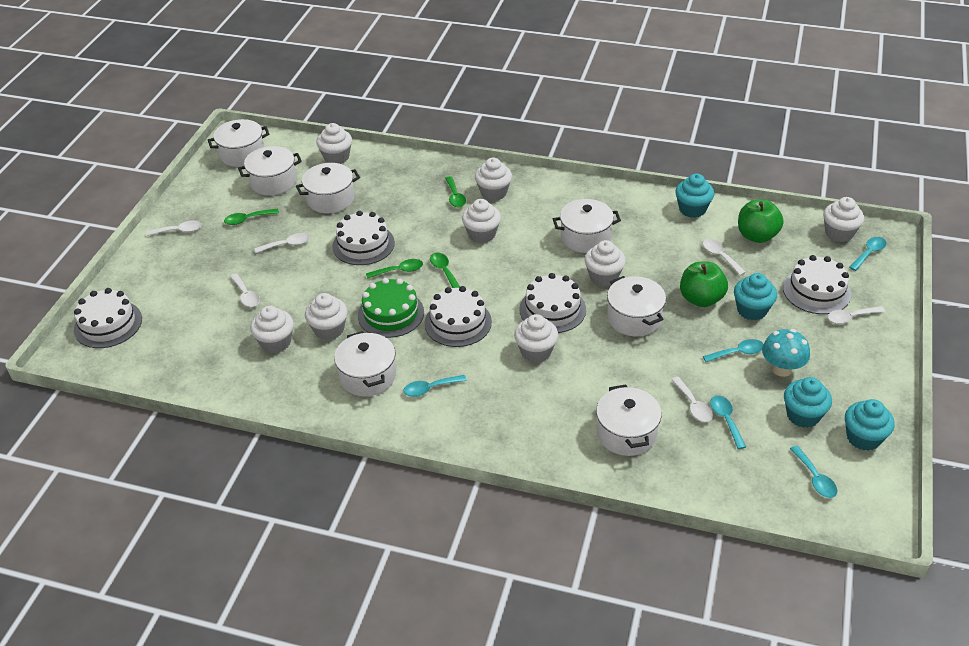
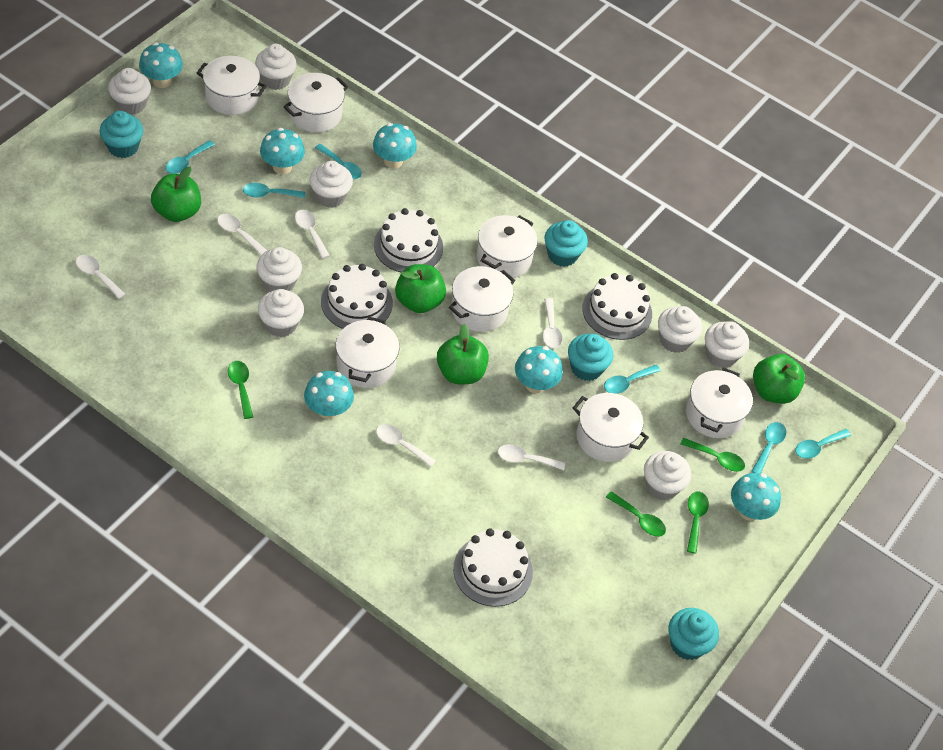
green apple: [680,261,728,307] [738,199,784,243] = 2 -> [151,167,201,222] [395,264,446,313] [437,324,489,384] [753,354,805,404] = 4
green cake: [358,278,424,338] = 1 -> none = 0
turquoise mushroom: [762,329,810,377] = 1 -> [139,43,183,88] [260,128,305,174] [304,371,354,419] [373,123,417,168] [515,346,563,393] [731,473,781,521] = 6
turquoise spoon: [403,375,467,397] [703,339,763,362] [710,395,746,449] [790,446,837,498] [849,237,887,271] = 5 -> [165,140,215,174] [243,183,305,198] [315,144,362,179] [604,364,661,394] [752,422,786,473] [795,429,851,459] = 6
white cake: [74,288,142,348] [332,211,395,265] [424,286,492,347] [519,273,586,333] [783,255,851,314] = 5 -> [321,264,393,329] [374,208,443,273] [453,528,533,607] [582,273,652,340] = 4

